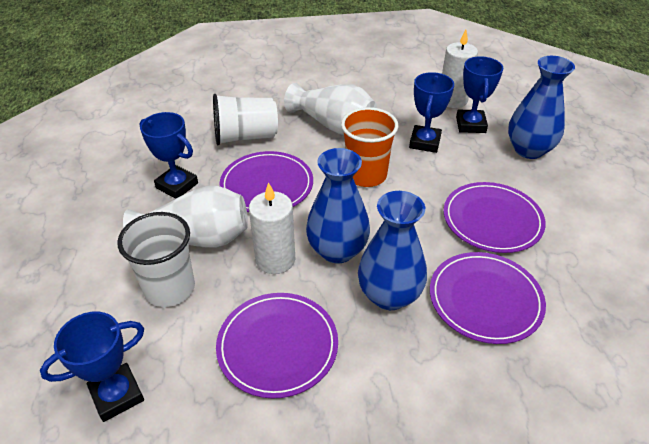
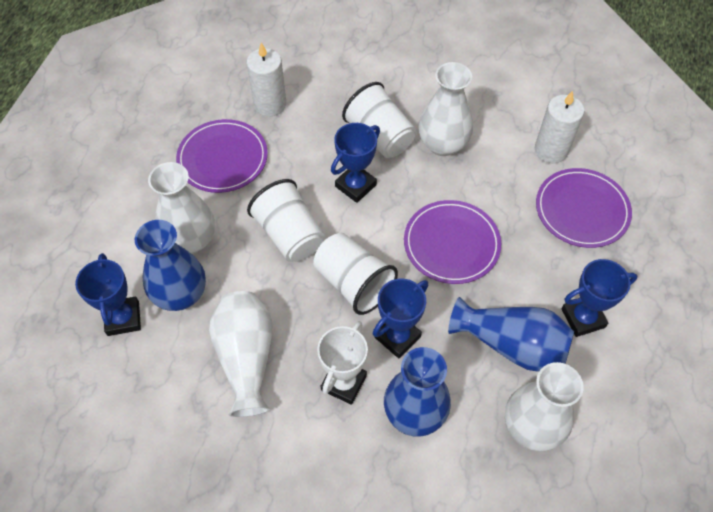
orange cup: [341,107,398,187] = 1 -> none = 0
purple plate: [216,293,338,398] [220,151,313,212] [430,252,546,344] [444,182,546,253] = 4 -> [176,119,268,193] [404,200,501,284] [536,168,632,248] = 3
white cup: [117,212,195,307] [213,94,278,145] = 2 -> [247,179,325,262] [313,233,398,315] [342,82,416,158] = 3
white trophy: none = 0 -> [317,321,368,405] = 1
white vase: [123,186,248,248] [284,83,377,135] = 2 -> [148,162,215,254] [209,291,273,417] [419,62,473,156] [505,362,584,451] = 4

